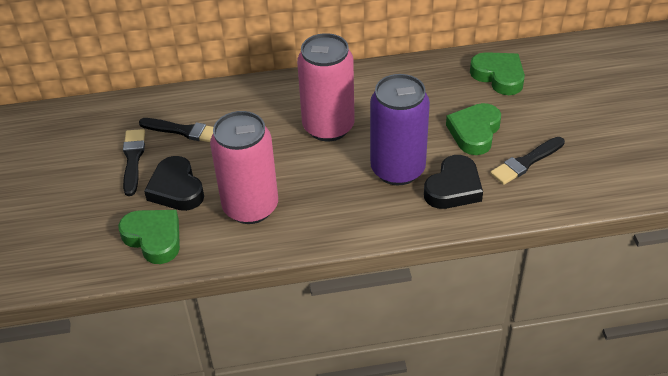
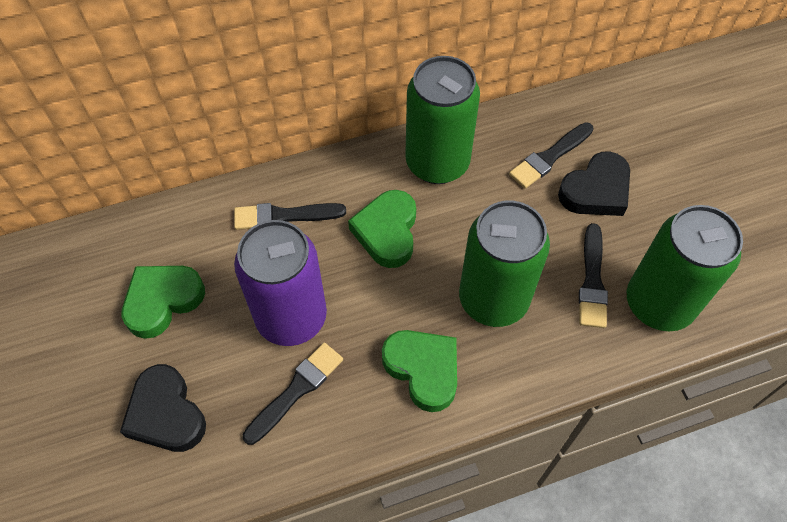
black brush: [123,129,145,196] [139,118,213,142] [490,137,565,185] = 3 -> [234,203,346,230] [243,342,343,445] [509,122,594,189] [579,223,608,328] = 4
green can: none = 0 -> [405,56,480,184] [459,201,550,327] [627,205,743,331] = 3
pink can: [210,111,278,224] [297,33,355,141] = 2 -> none = 0

